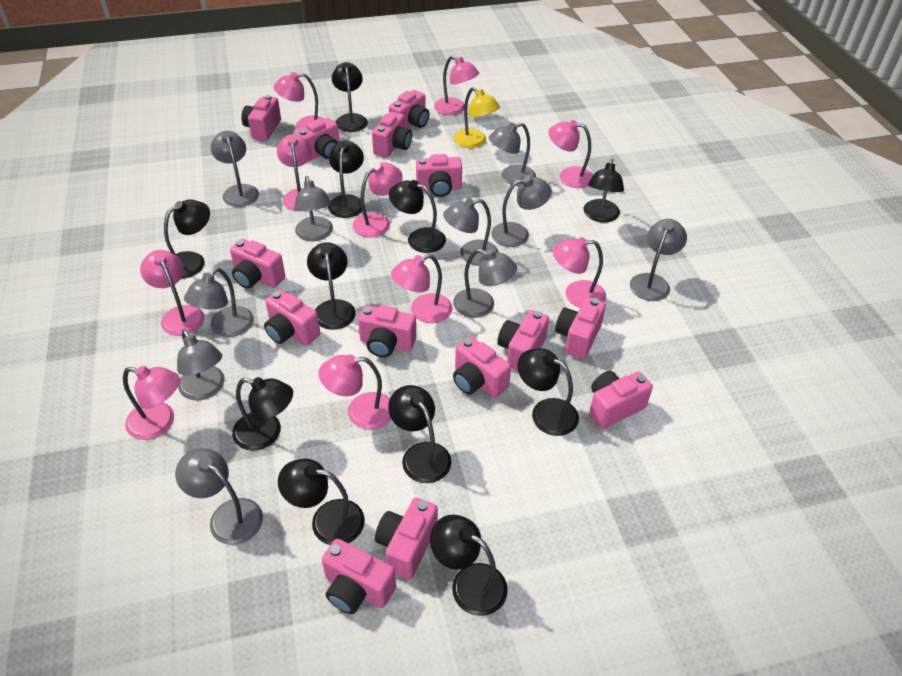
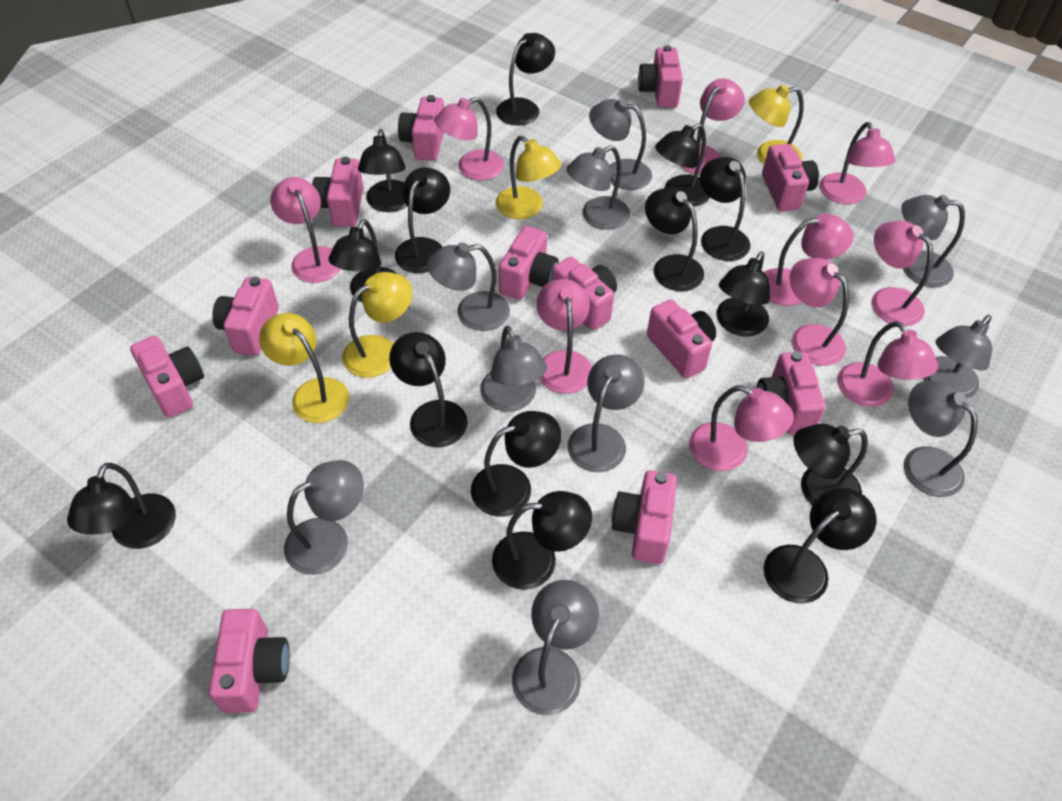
black lamp: [164,200,210,279] [232,377,293,451] [278,459,365,545] [307,242,356,330] [328,140,364,218] [332,62,368,132] [388,385,452,483] [389,180,446,253] [430,515,508,616] [518,348,579,436] [584,159,624,223] = 11 -> [67,463,176,549] [328,219,397,303] [358,129,407,212] [389,332,468,447] [395,167,450,273] [471,411,561,517] [492,491,592,590] [496,33,555,126] [645,187,704,291] [655,123,710,207] [700,157,750,261] [717,251,770,337] [764,488,876,603] [793,424,868,505] = 14
pink camera: [230,239,285,289] [241,95,281,141] [264,290,320,346] [295,118,340,161] [322,539,396,614] [358,305,416,358] [372,112,412,157] [375,498,438,580] [389,90,429,129] [416,154,462,197] [453,336,511,398] [497,310,549,371] [555,297,606,359] [589,371,653,429] = 14 -> [130,336,204,418] [209,609,290,713] [212,277,279,356] [312,156,363,227] [398,95,444,161] [499,226,559,300] [552,257,617,330] [612,470,677,564] [638,45,683,107] [647,299,716,378] [757,351,826,434] [762,144,819,211] = 12
yellow lamp: [453,87,500,148] = 1 -> [259,313,349,423] [342,272,412,378] [495,136,562,219] [749,85,804,164] = 4

